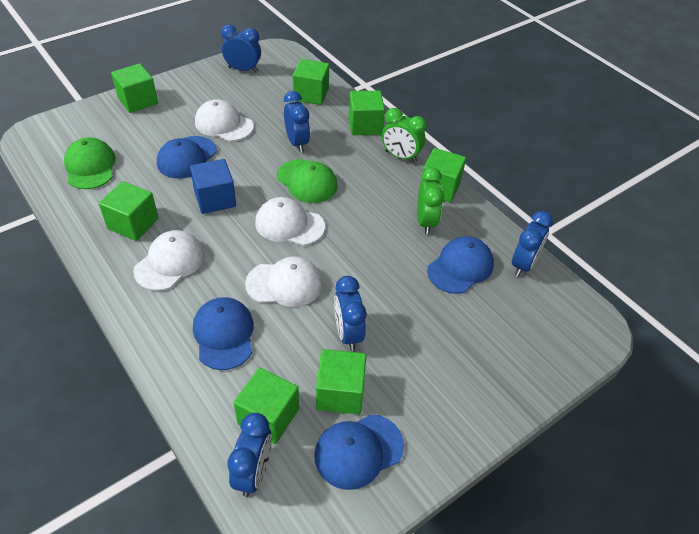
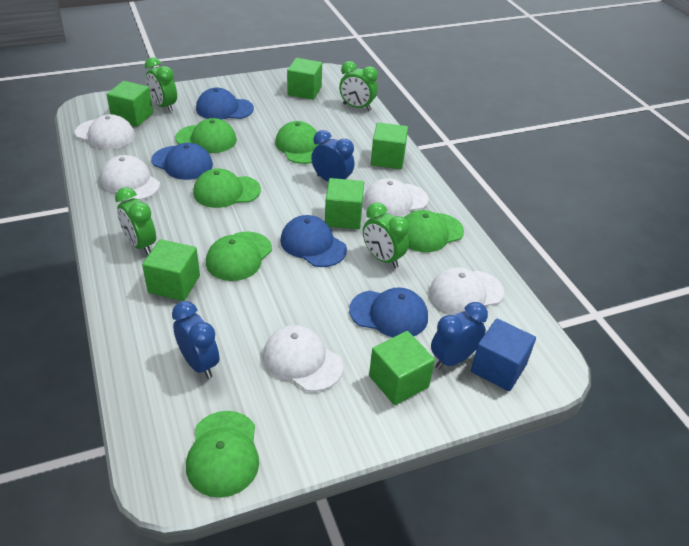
blue clock: [221,25,261,72] [227,413,272,497] [284,91,310,153] [334,276,367,351] [512,211,553,277] = 5 -> [172,301,219,379] [311,130,354,182] [431,302,488,369] = 3
green cap: [64,137,116,189] [277,159,338,203] = 2 -> [175,118,237,153] [186,411,259,498] [193,168,261,208] [206,232,272,281] [275,121,319,164] [404,210,464,252] = 6
green clock: [382,108,427,162] [417,167,444,235] = 2 -> [115,187,156,255] [145,57,177,112] [339,61,378,111] [363,202,409,268] = 4
green cube: [99,181,159,241] [111,63,158,113] [234,367,299,444] [293,59,329,105] [316,349,366,414] [349,91,385,135] [421,148,466,203] = 7 -> [107,81,153,127] [142,239,200,301] [287,58,322,100] [325,178,364,229] [369,331,435,405] [371,122,408,169] = 6
white cap: [133,230,205,291] [195,99,254,141] [245,256,323,307] [255,197,325,246] = 4 -> [75,114,135,149] [100,155,160,200] [263,325,343,392] [363,178,429,217] [429,267,504,315] = 5

